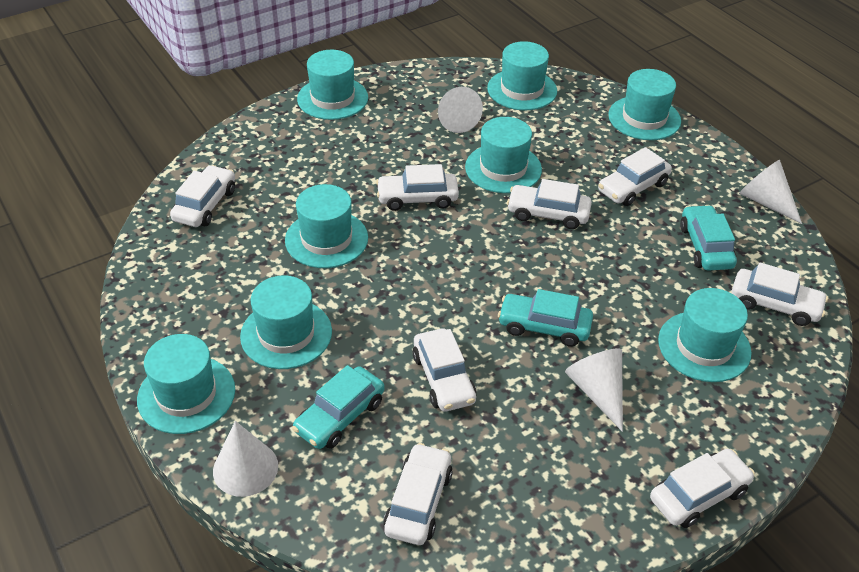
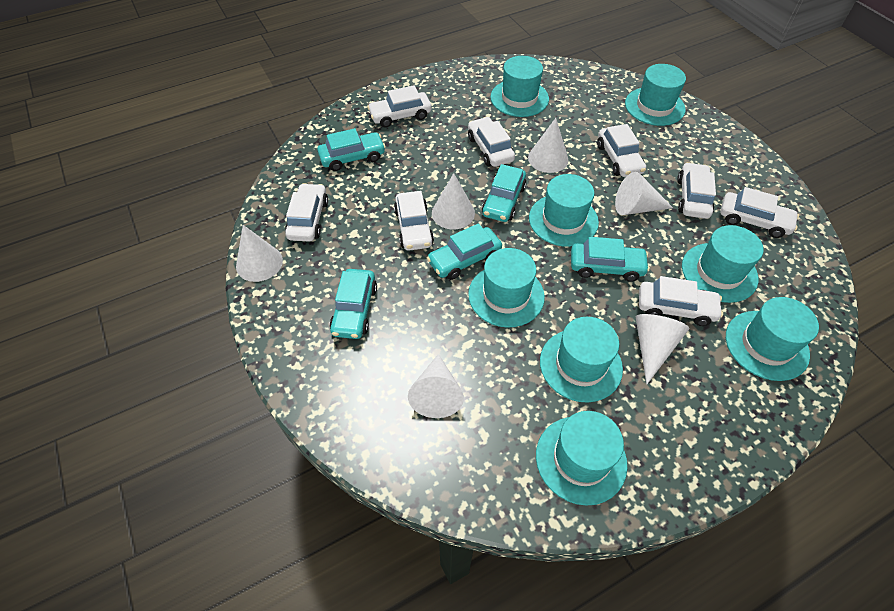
turquoise car: [292,365,385,449] [498,289,593,347] [680,205,737,271] = 3 -> [317,128,386,171] [330,269,377,339] [427,223,502,280] [482,164,526,222] [571,237,650,282] = 5
white cone: [213,421,278,497] [438,87,483,133] [565,348,623,432] [739,160,802,224] = 4 -> [236,225,283,282] [408,354,464,418] [432,173,475,229] [528,118,568,173] [615,172,673,215] [636,314,689,384] = 6

